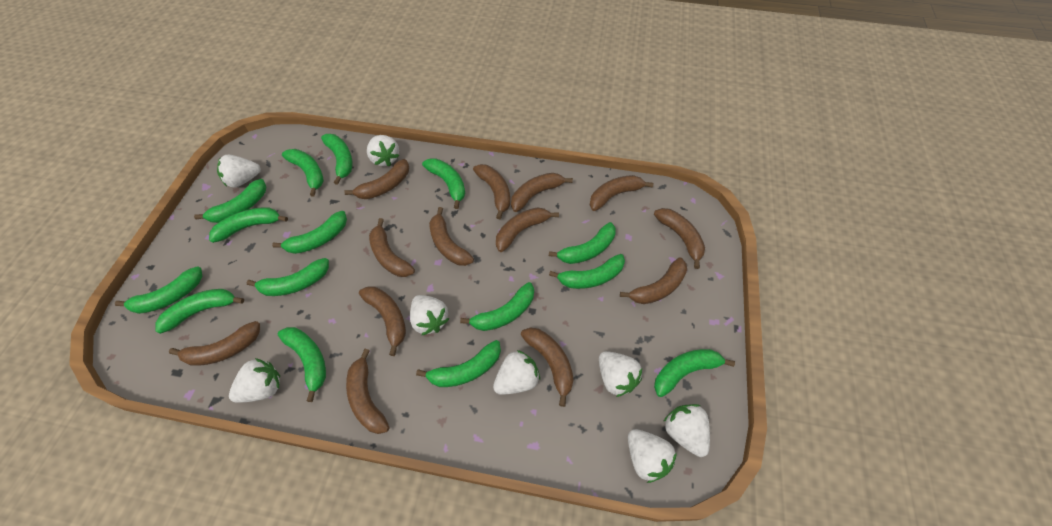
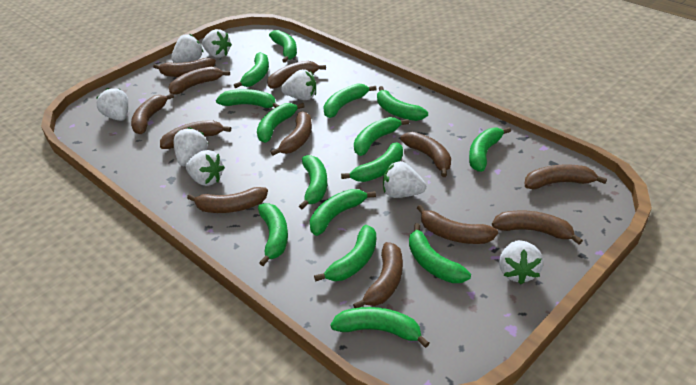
brown banana: [169,321,260,366] [344,159,409,199] [346,349,389,434] [359,286,406,356] [369,218,415,277] [429,207,474,266] [473,164,510,219] [496,207,559,252] [511,173,573,212] [521,327,574,407] [590,175,653,211] [620,258,687,304] [654,208,705,269] = 13 -> [131,93,174,135] [153,58,216,77] [160,120,231,149] [168,67,230,95] [187,187,268,213] [267,61,326,89] [271,111,312,156] [353,242,403,308] [400,132,451,177] [417,205,498,244] [492,210,583,244] [525,165,607,189] = 12

